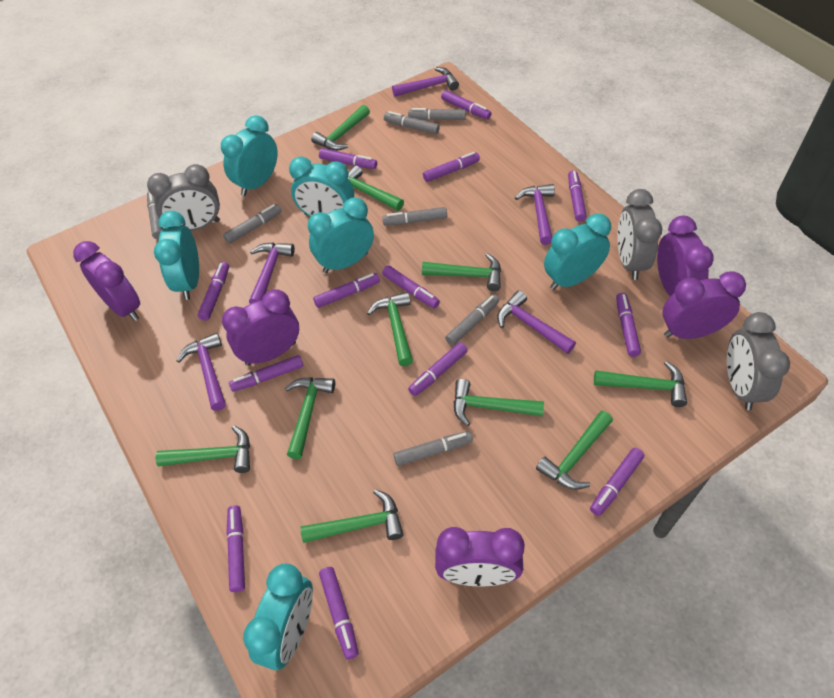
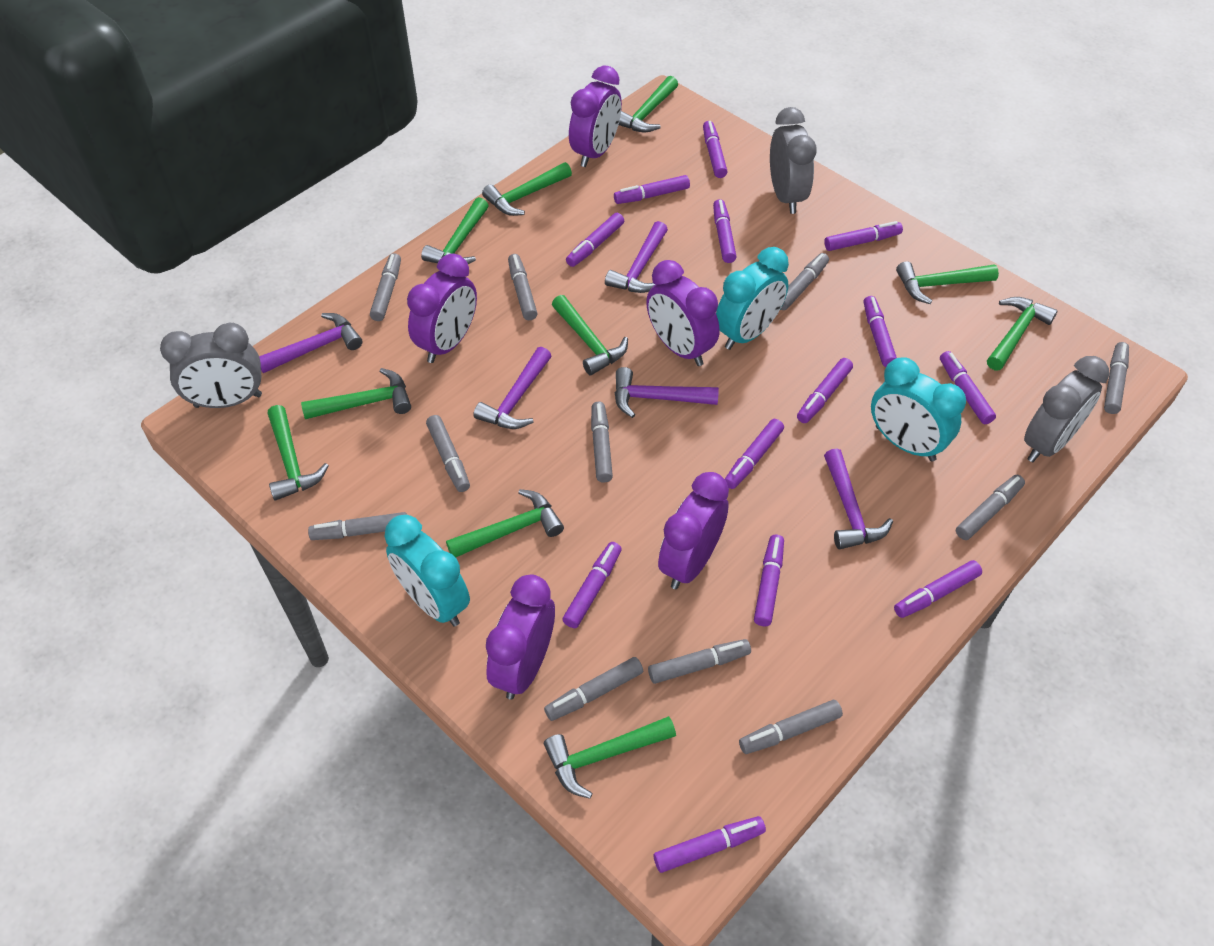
grey marker: [147,191,163,239] [223,204,282,244] [382,207,447,225] [384,111,440,134] [394,431,473,466] [408,108,466,120] [445,294,499,346] = 7 -> [308,512,407,540] [370,253,401,321] [426,415,470,492] [508,254,538,320] [544,657,643,721] [591,401,613,483] [648,639,751,684] [739,700,843,754] [781,253,829,310] [956,475,1025,540] [1104,342,1129,414] = 11
turquoise clock: [154,211,199,300] [221,115,278,196] [243,564,313,670] [289,157,354,217] [308,198,374,273] [544,214,611,290] = 6 -> [384,515,470,626] [716,247,789,350] [871,357,966,461] = 3

